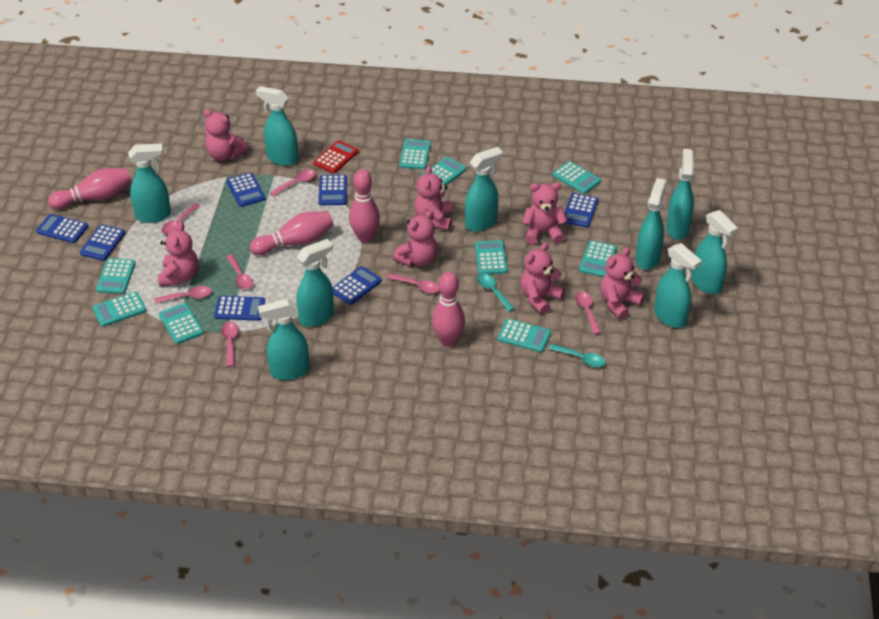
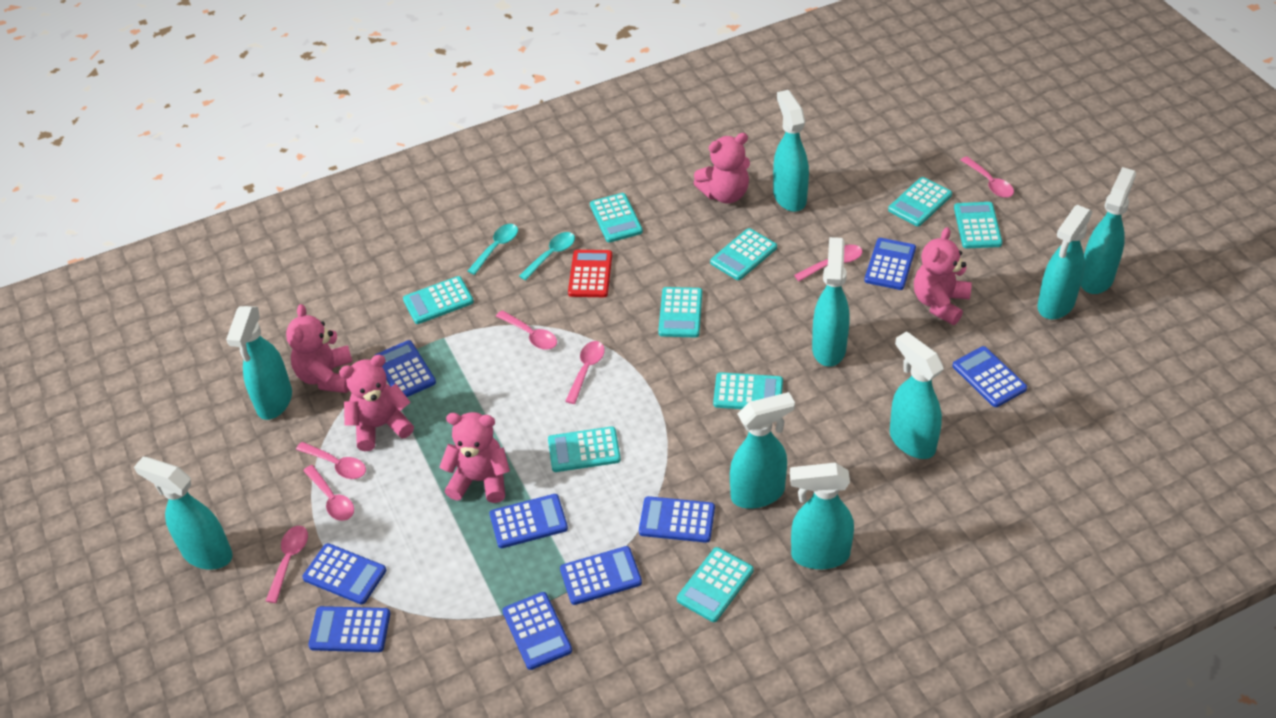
blue calculator: [36,214,88,243] [80,224,126,261] [214,296,265,321] [226,173,265,207] [318,175,347,205] [332,266,382,305] [565,193,599,228] = 7 -> [302,543,386,604] [308,606,390,652] [374,340,436,397] [490,494,568,548] [502,592,572,670] [560,546,642,605] [639,496,715,543] [864,238,916,290] [953,346,1027,407] = 9
pink bowling pin: [48,168,132,209] [250,211,334,255] [349,169,380,243] [432,272,465,347] = 4 -> none = 0
pink teddy bear: [158,222,199,287] [203,109,248,161] [393,210,437,266] [414,165,453,230] [520,242,565,314] [522,182,568,245] [600,247,645,319] = 7 -> [286,304,353,393] [339,355,414,451] [439,412,510,503] [694,133,750,203] [914,227,972,325] = 5

